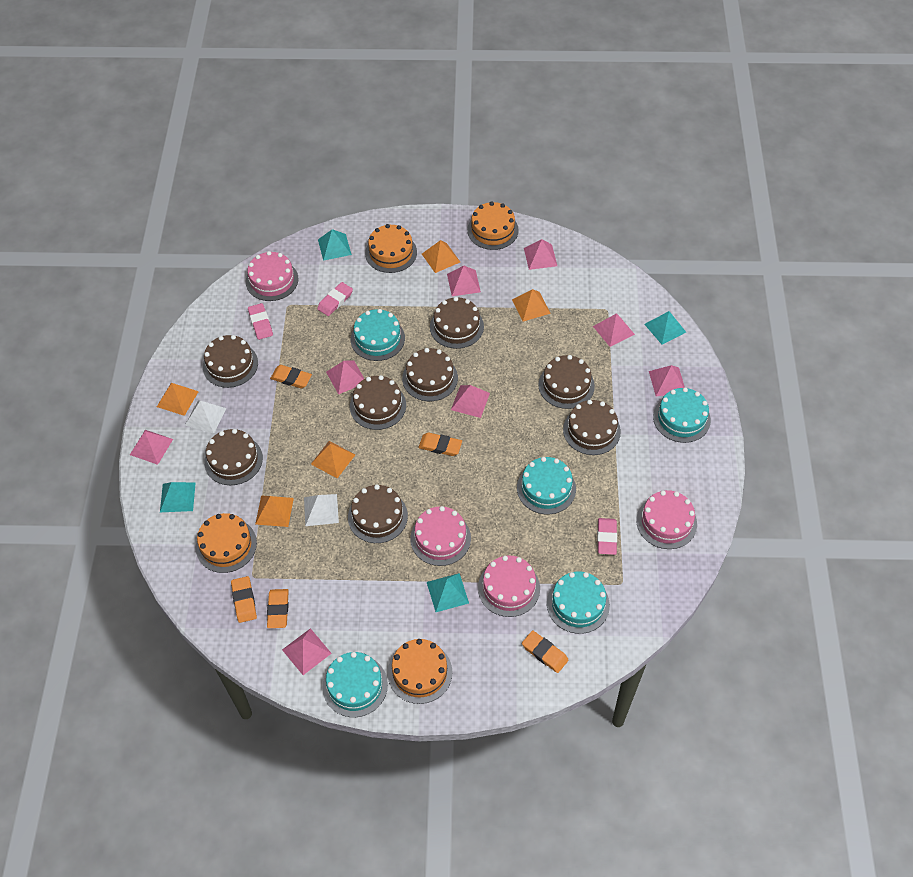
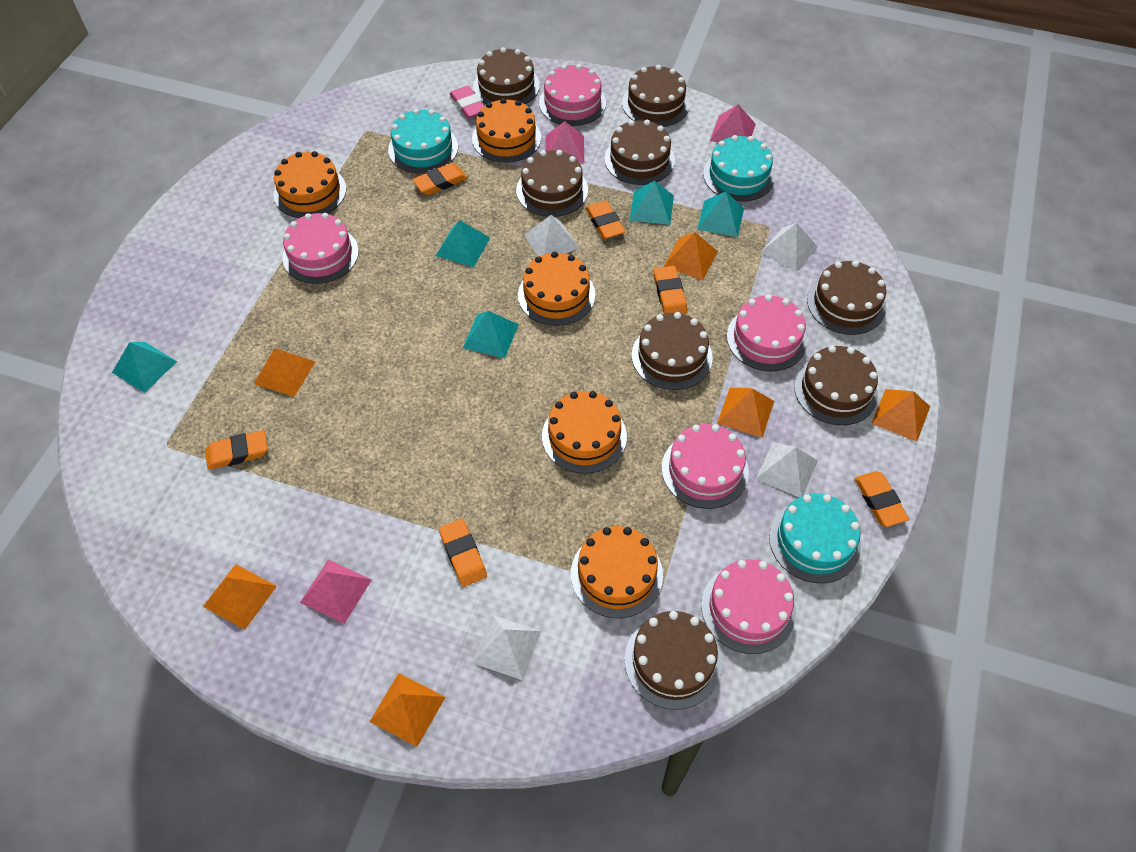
orange cake: [196,513,257,573] [365,224,417,273] [388,639,452,704] [467,202,519,250] = 4 -> [273,151,346,218] [472,98,541,163] [518,252,595,326] [542,391,627,474] [571,526,663,618] = 5
orange eraser: [231,576,257,623] [267,589,289,628] [270,365,312,389] [419,433,462,456] [522,630,568,673] = 5 -> [205,430,268,470] [412,163,467,195] [439,519,487,587] [585,201,625,239] [654,266,687,314] [855,471,909,527] = 6
orange pyramid: [157,383,199,416] [255,496,294,527] [311,441,355,478] [422,240,460,273] [512,289,551,322] = 5 -> [203,564,277,630] [254,348,315,397] [369,673,445,747] [664,232,718,280] [717,387,774,438] [871,389,930,442] = 6
pink cake: [246,251,298,301] [410,506,471,566] [478,555,540,617] [636,490,697,549] = 4 -> [282,213,359,284] [539,64,606,126] [662,424,749,509] [701,559,796,654] [727,294,807,371] = 5
pink eraser: [248,303,273,340] [317,282,353,316] [597,518,617,555] = 3 -> [450,85,484,119] = 1
pink pyramid: [130,430,173,465] [282,628,332,675] [326,361,364,394] [447,266,481,296] [451,385,490,418] [524,239,557,270] [593,313,635,347] [649,365,685,396] = 8 -> [300,559,372,624] [545,121,584,163] [710,104,756,143] = 3
turquoise cake: [322,652,388,717] [351,309,405,361] [517,457,576,514] [547,572,610,634] [653,387,711,443] = 5 -> [388,109,458,174] [703,135,775,202] [769,493,861,583] = 3
turquoise pyramid: [160,482,196,512] [318,229,352,261] [427,573,469,612] [644,311,686,345] = 4 -> [112,342,177,393] [436,220,490,267] [463,311,519,358] [630,181,674,225] [697,192,744,237] = 5
white pyramid: [185,400,227,433] [304,494,339,526] = 2 -> [472,615,541,680] [524,215,579,256] [756,442,818,497] [761,223,818,272] = 4

